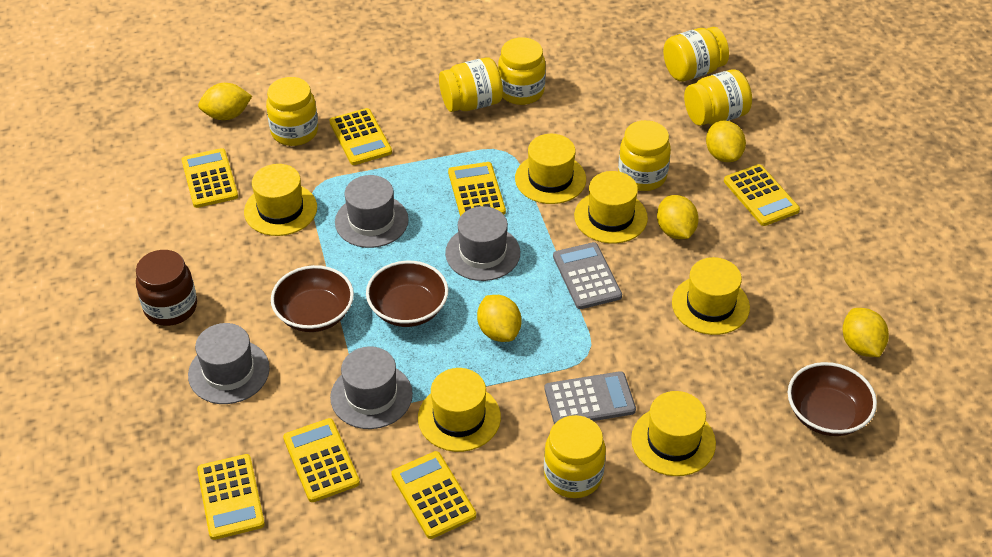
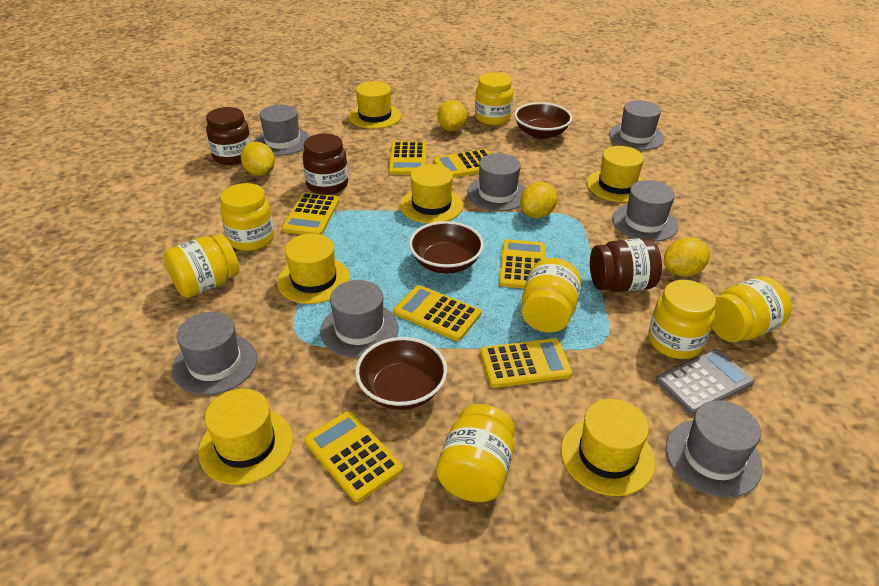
brown jar: [136,250,197,326] = 1 -> [206,107,251,165] [303,133,348,195] [590,238,662,292] = 3
grey calculator: [545,371,636,424] [553,242,622,309] = 2 -> [656,349,754,415] = 1
grey hat: [188,323,270,404] [330,346,413,429] [335,175,409,248] [445,206,520,281] = 4 -> [172,312,257,395] [255,105,310,156] [320,280,399,358] [467,153,526,211] [609,100,665,150] [612,180,679,242] [666,400,763,498] = 7
yellow lemon: [198,83,252,120] [477,295,521,342] [657,195,699,239] [706,120,746,162] [843,308,889,357] = 5 -> [241,142,275,176] [438,100,467,132] [520,182,557,218] [664,237,710,277] = 4

